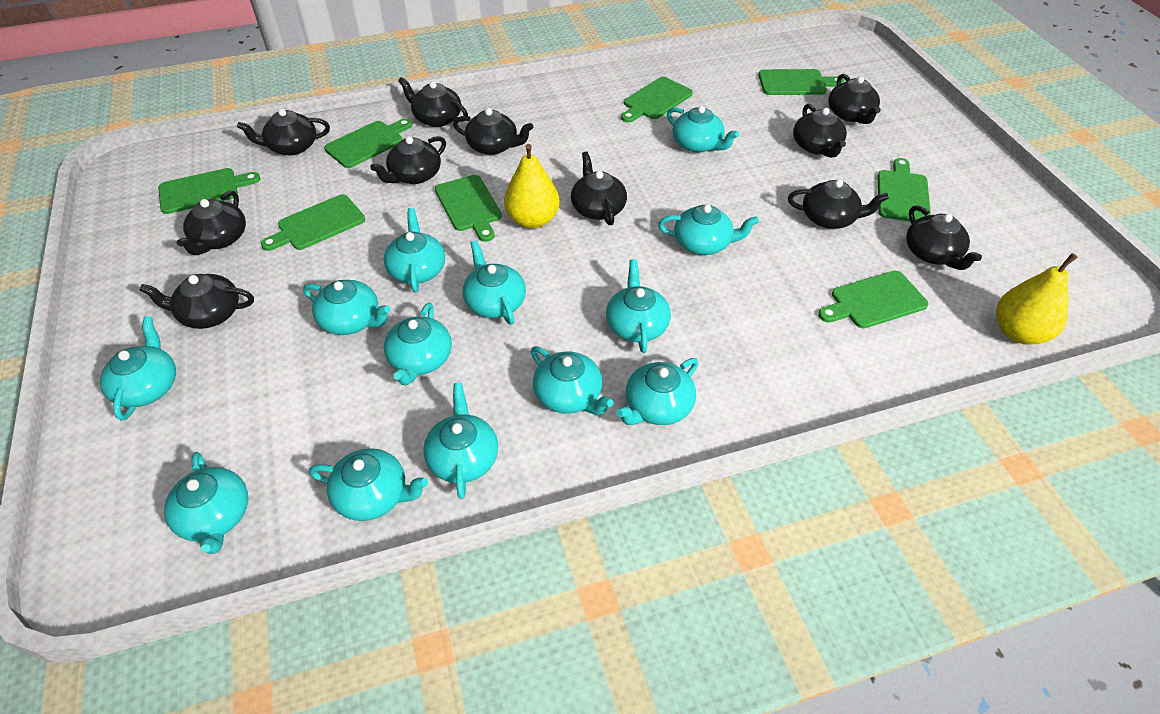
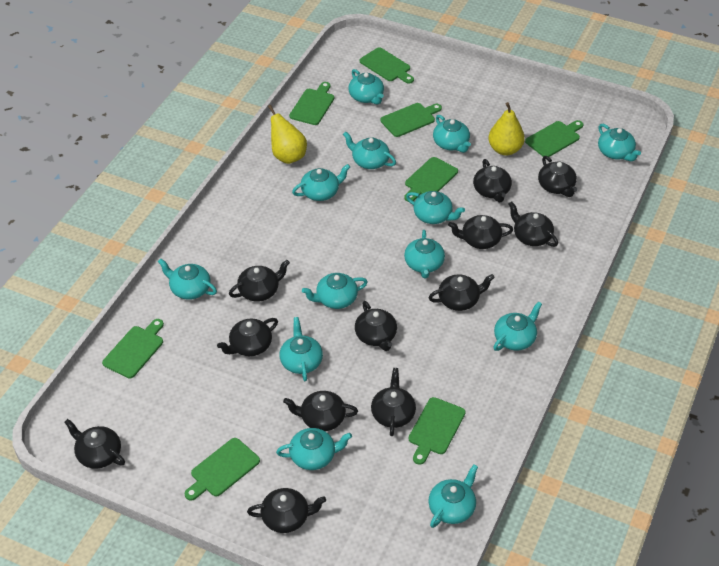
black teapot: [139,274,254,329] [176,191,246,255] [237,109,330,155] [370,136,446,184] [398,77,468,127] [453,108,533,155] [571,151,627,226] [788,179,889,229] [793,104,847,158] [828,74,881,124] [906,205,982,270] = 11 -> [64,419,125,469] [217,318,278,356] [229,260,290,302] [247,488,326,533] [283,391,358,431] [355,301,397,351] [371,368,416,436] [428,274,495,311] [448,215,513,249] [473,159,512,202] [509,201,558,247] [538,156,577,197] = 12

